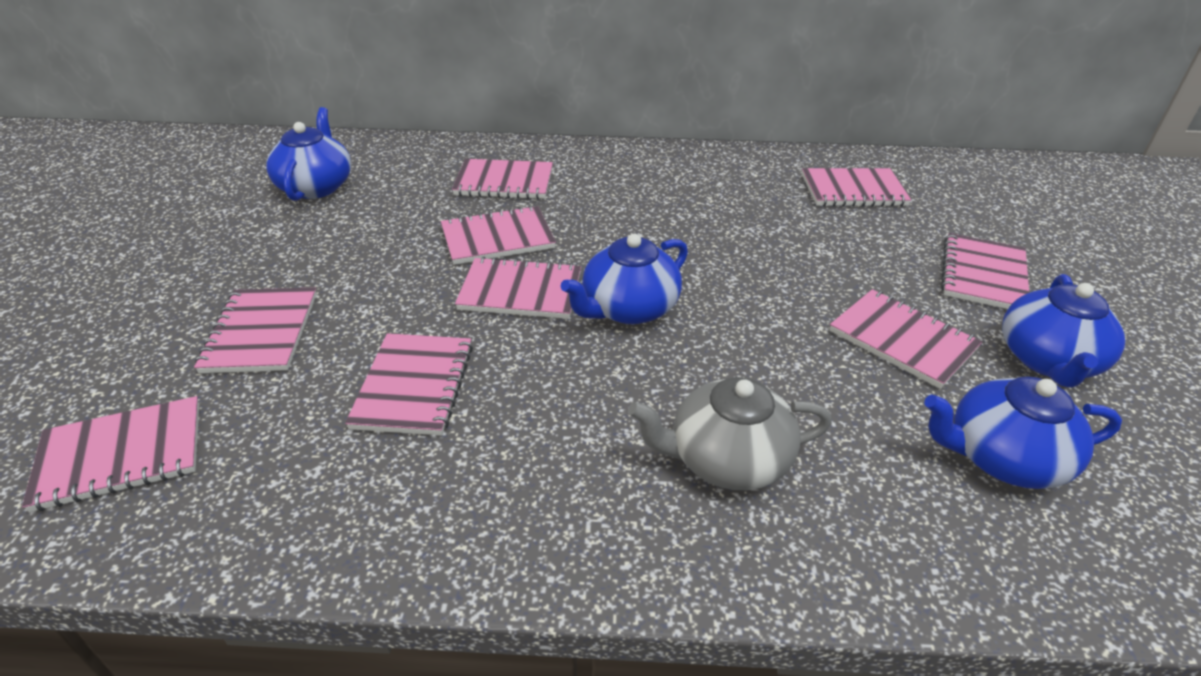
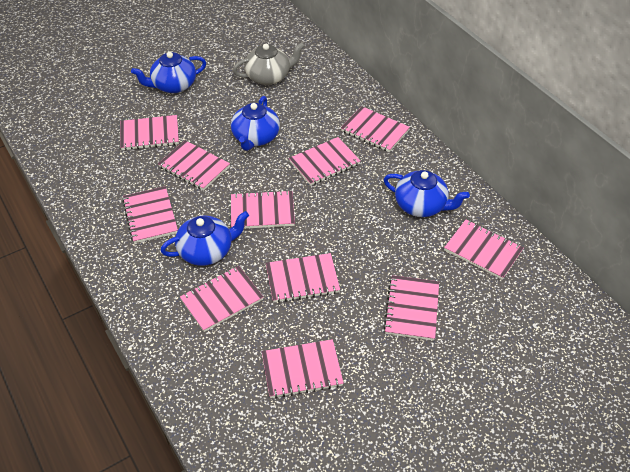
pink notebook: [22,396,199,512] [194,287,317,373] [345,333,473,436] [441,205,556,265] [452,159,553,199] [455,257,581,319] [802,168,911,206] [830,289,982,389] [941,233,1029,309] = 9 -> [120,115,179,150] [122,186,178,243] [158,140,230,191] [180,266,263,332] [231,190,295,229] [262,339,344,399] [266,253,340,303] [289,137,361,186] [341,106,410,152] [384,275,439,341] [444,219,524,280] = 11

